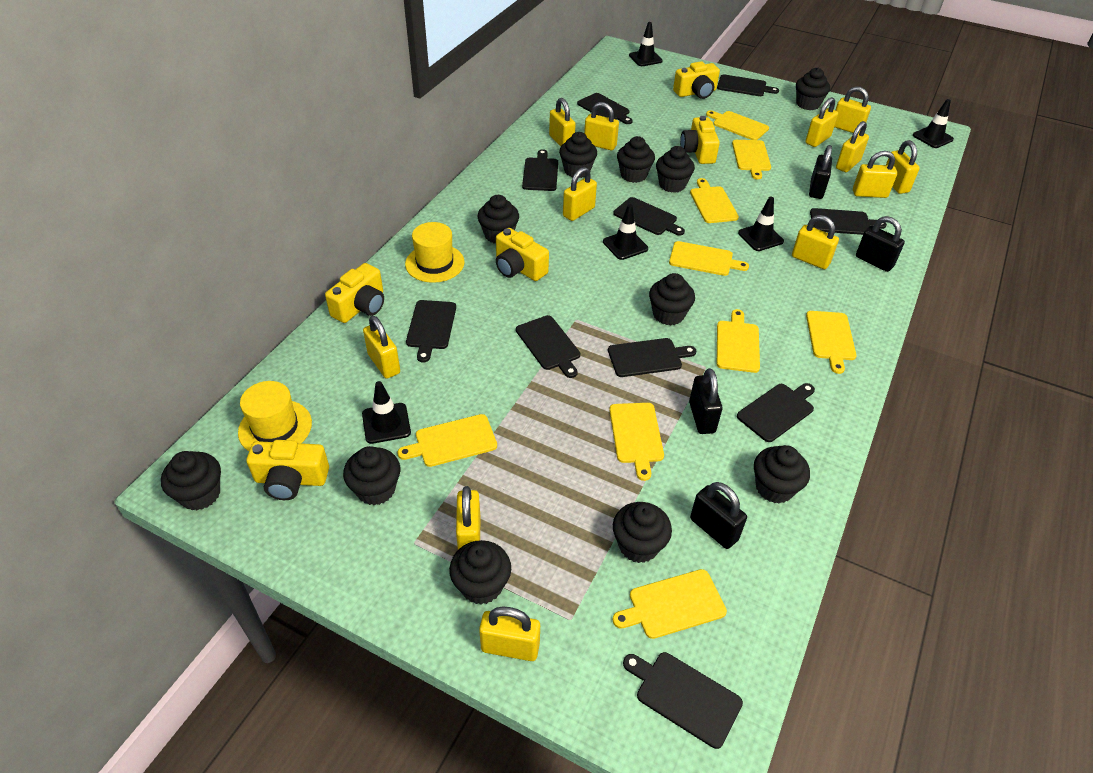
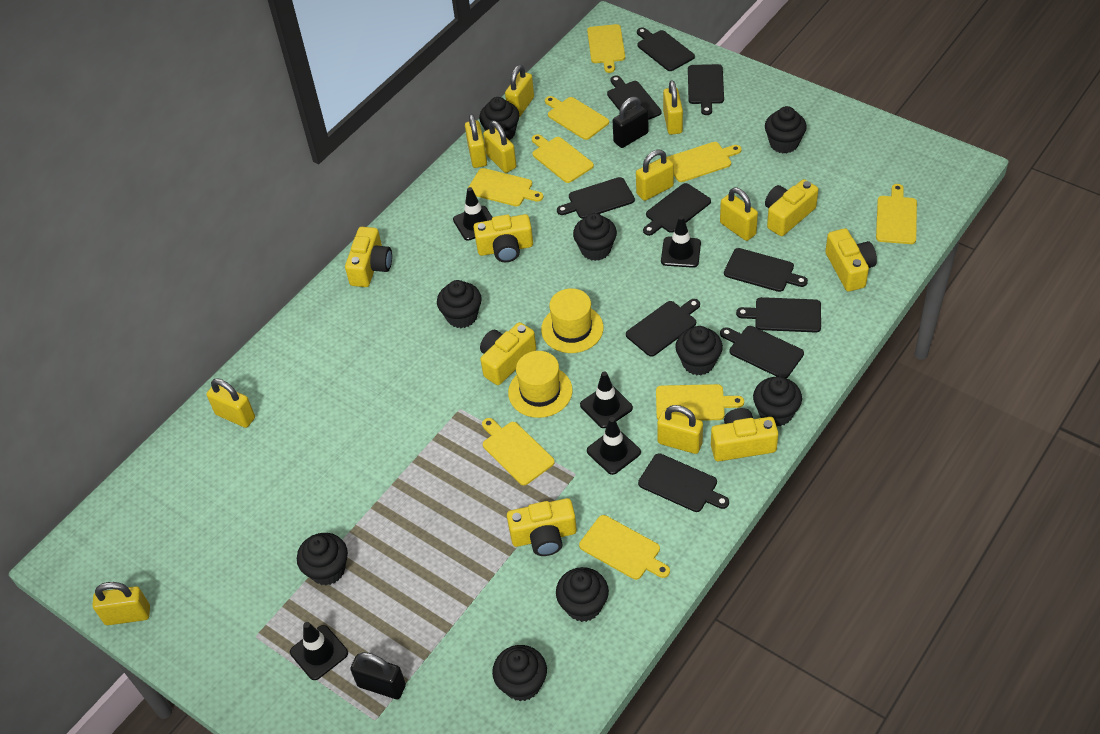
black cupcake: [161,451,221,510] [343,446,400,505] [449,540,511,605] [478,195,519,243] [559,132,597,178] [613,502,672,563] [617,136,655,183] [649,273,695,326] [656,146,695,193] [754,445,810,504] [796,68,830,110] = 11 -> [297,533,348,585] [437,280,482,328] [479,97,519,140] [492,645,547,701] [556,567,609,622] [573,213,617,261] [675,326,723,375] [753,376,802,427] [765,106,807,153] = 9
black padlock: [689,368,723,434] [690,482,747,549] [809,145,832,199] [856,216,905,272] = 4 -> [350,652,406,699] [613,97,649,148] = 2
yellow camera: [246,440,329,500] [325,263,384,323] [496,228,549,281] [673,61,720,99] [680,116,720,164] = 5 -> [345,227,392,287] [474,214,533,262] [480,322,536,385] [507,498,577,556] [711,408,778,461] [765,179,818,236] [825,228,877,292] = 7
yellow padlock: [363,316,400,379] [456,486,480,549] [479,607,540,661] [549,98,576,146] [563,167,597,221] [584,102,619,150] [792,215,839,269] [805,97,838,147] [834,86,871,133] [836,121,869,172] [853,151,897,198] [886,140,920,194] = 12 -> [92,582,150,625] [207,378,255,428] [465,114,487,168] [483,121,516,173] [505,65,534,117] [636,150,674,201] [657,405,703,454] [663,80,683,135] [720,187,758,241] = 9

